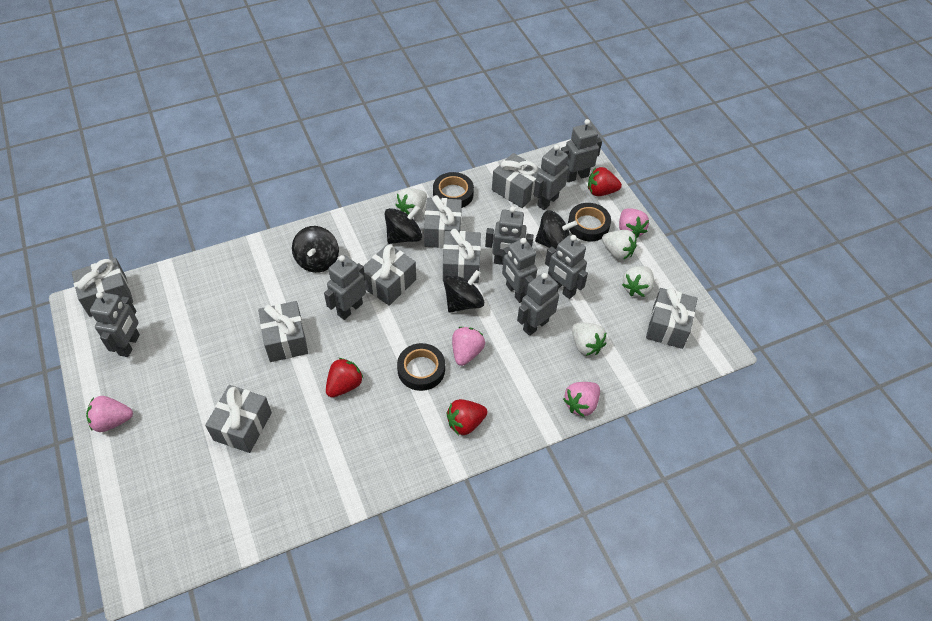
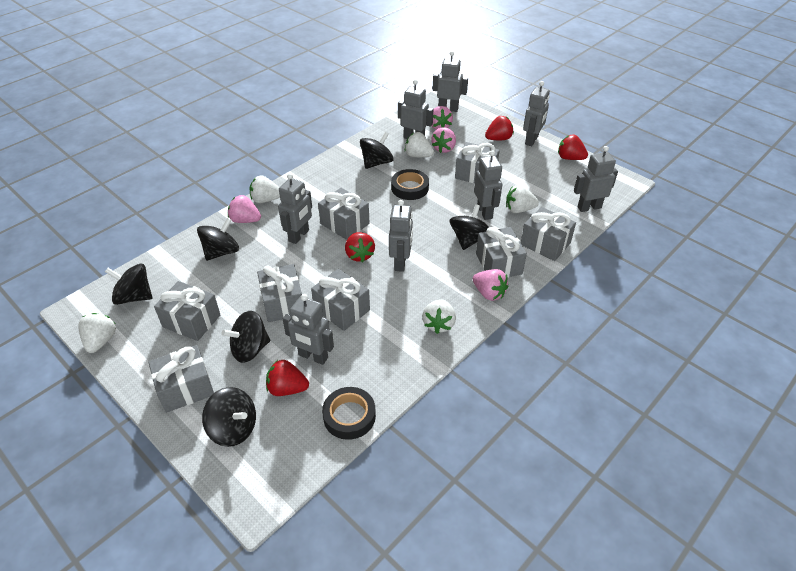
black spinning top: [292,226,339,273] [385,205,422,244] [443,270,484,313] [535,210,577,249] = 4 -> [105,264,152,305] [197,218,239,261] [202,387,256,447] [222,311,270,363] [360,132,394,169] [449,204,489,250] = 6
black tape: [397,343,445,391] [433,172,474,208] [568,203,611,241] = 3 -> [322,387,376,440] [391,169,429,200] = 2
red strawberry: [326,358,363,398] [447,399,488,435] [588,167,622,196] = 3 -> [266,360,309,396] [345,232,375,262] [485,116,514,140] [558,134,588,160] = 4
white strawberry: [395,188,427,217] [572,323,607,356] [602,230,637,260] [622,266,654,297] = 4 -> [78,313,116,353] [249,175,280,203] [405,132,434,157] [422,299,456,334] [506,185,539,213] = 5

